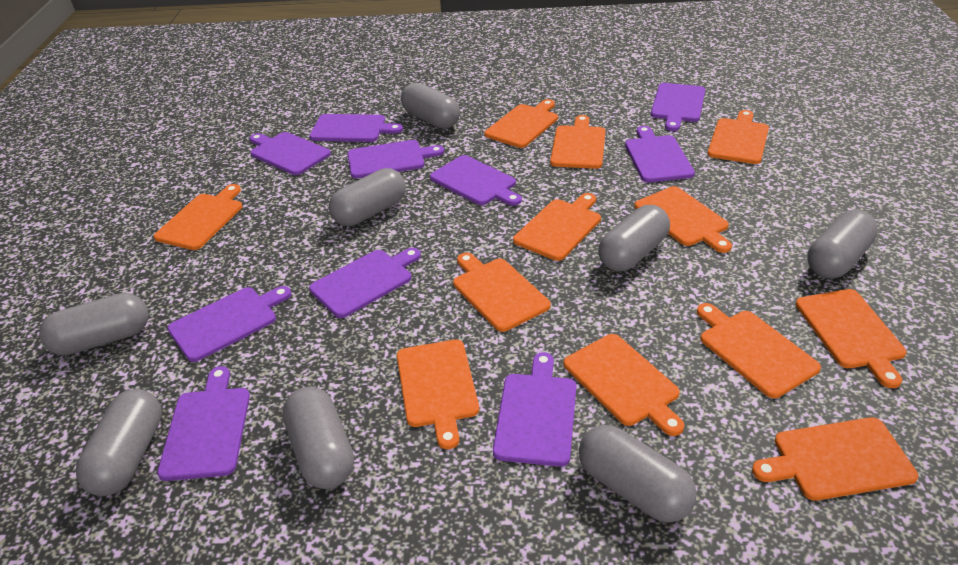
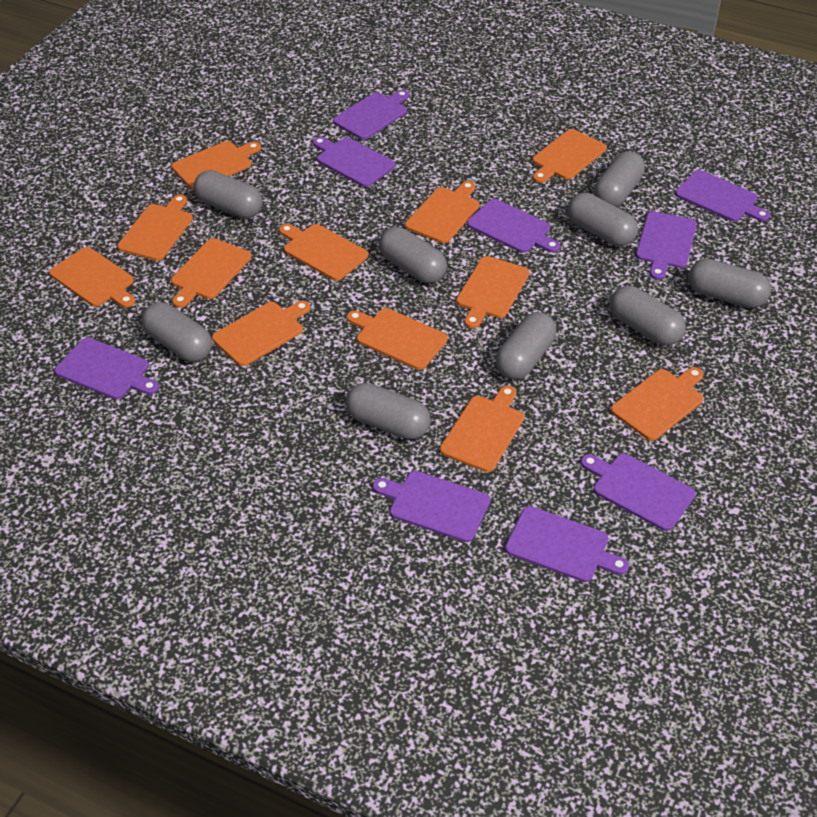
grey capsule: [39,293,149,355] [76,389,162,496] [283,387,354,489] [329,168,406,226] [401,83,460,129] [579,425,697,523] [598,205,670,271] [807,210,878,278] = 8 -> [142,302,212,362] [194,170,263,219] [346,383,431,439] [379,227,447,283] [496,312,556,380] [567,193,638,246] [594,151,645,207] [610,286,686,346] [688,259,771,308] = 9
purple cutting board: [157,366,250,481] [167,286,291,362] [250,132,331,175] [309,114,403,142] [309,248,421,318] [347,140,444,178] [430,155,522,206] [493,352,576,467] [625,126,695,183] [651,83,705,131] = 10 -> [55,338,159,399] [313,137,395,187] [333,90,409,140] [373,471,491,542] [467,199,560,253] [505,506,629,582] [581,453,696,531] [636,211,697,280] [675,170,770,222] = 9

